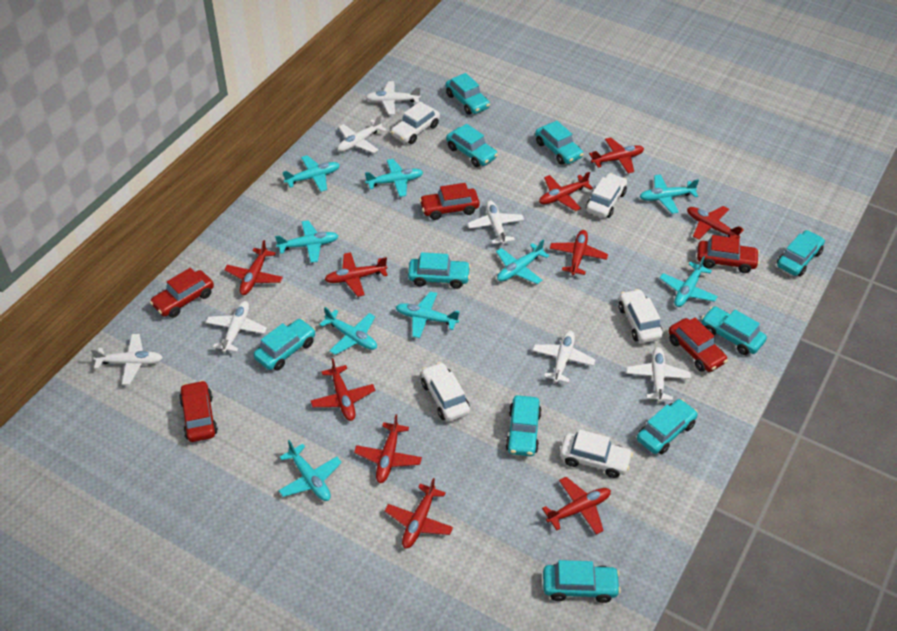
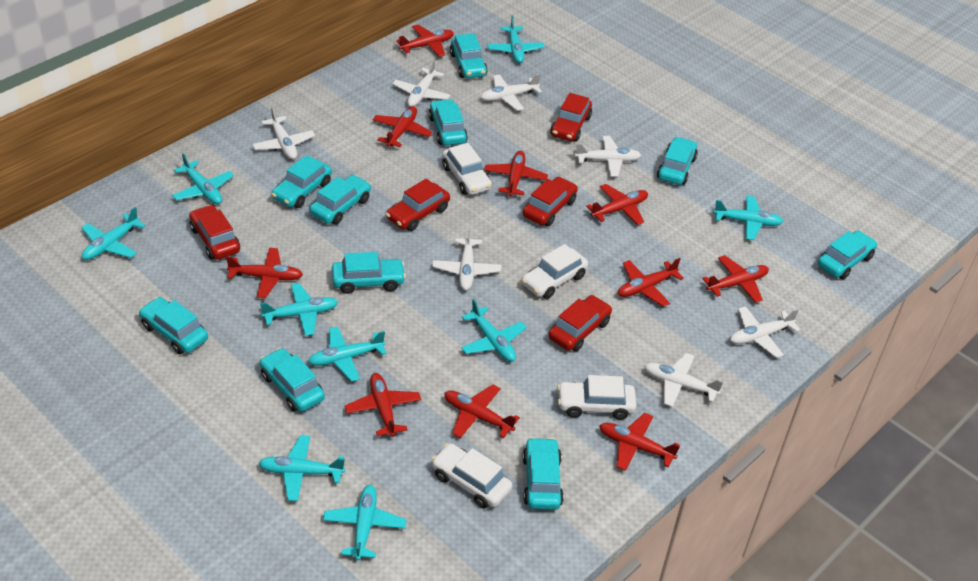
white car: [391,102,440,144] [421,362,470,421] [560,429,633,478] [586,173,627,218] [618,289,663,343] = 5 -> [431,443,512,509] [442,143,492,195] [521,244,588,299] [557,375,636,420] = 4

